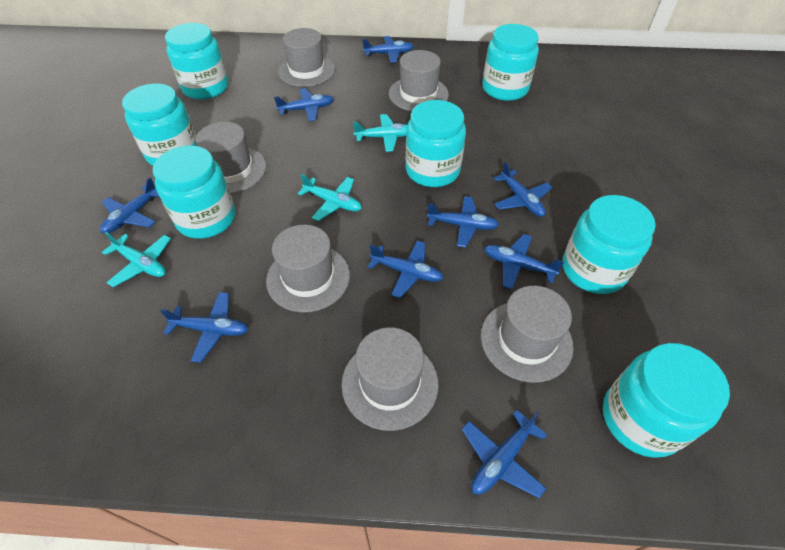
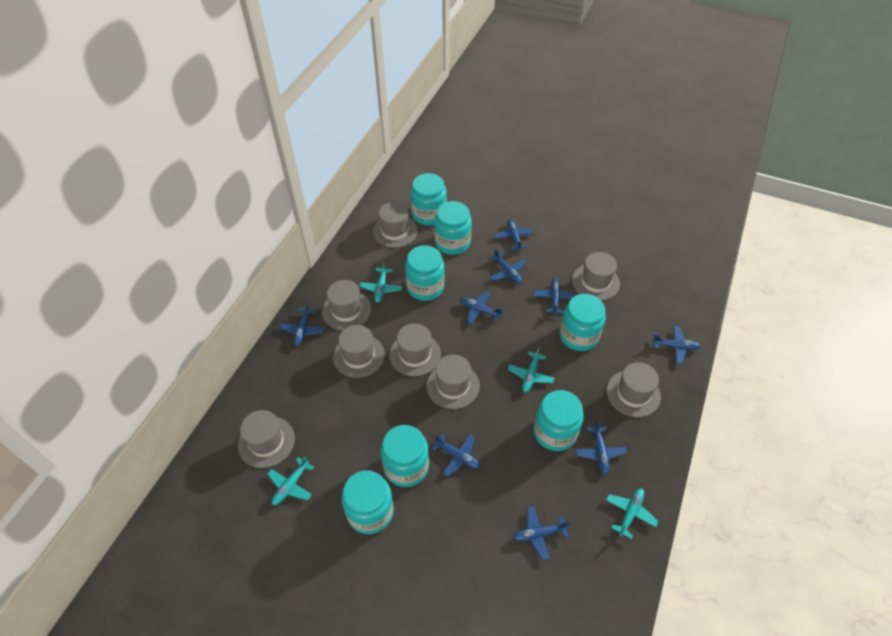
grey hat: [195,122,266,194] [266,225,350,312] [278,28,335,87] [341,327,439,431] [389,50,449,111] [481,286,573,383] = 6 -> [238,410,295,468] [322,280,371,330] [333,325,385,378] [373,202,418,248] [389,323,441,376] [427,354,480,409] [572,252,620,301] [607,362,661,417] = 8
turquoise plane: [102,231,171,287] [298,174,362,221] [353,114,407,152] = 3 -> [267,456,314,505] [359,262,402,303] [508,347,554,392] [606,489,659,539] = 4

